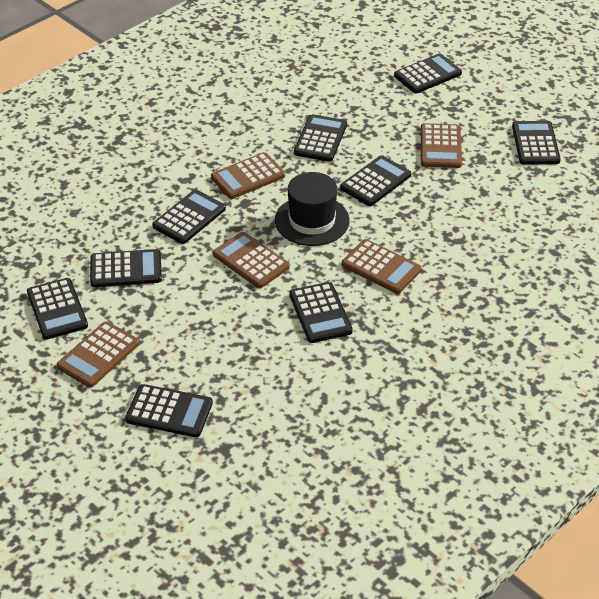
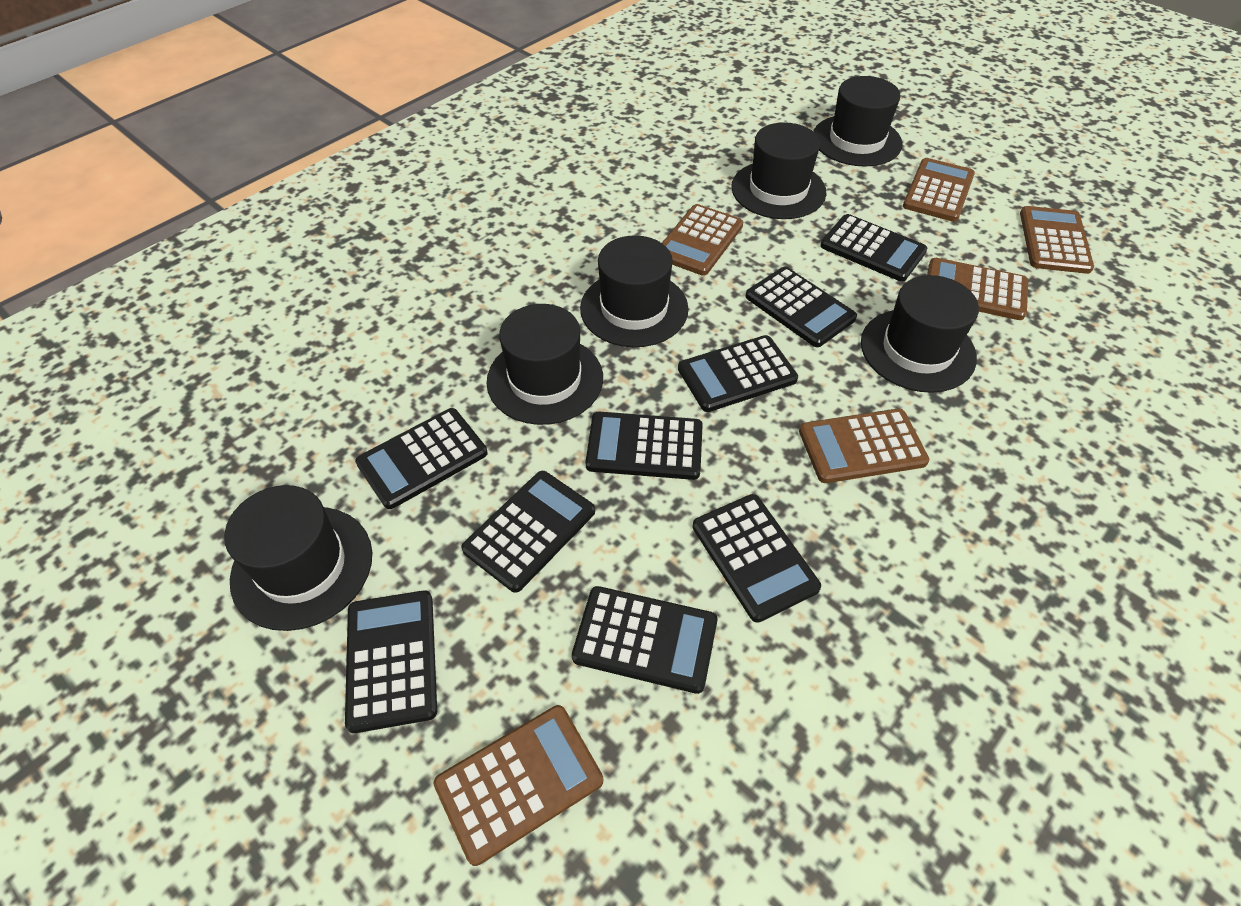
black hat: [275,172,350,246] = 1 -> [224,485,372,631] [486,304,603,425] [580,235,689,347] [731,122,826,219] [813,76,903,167] [861,275,979,393] = 6
brown calculator: [57,321,139,388] [211,152,285,199] [213,232,290,288] [342,239,421,294] [421,123,462,168] = 5 -> [433,705,603,866] [662,204,743,276] [799,409,929,483] [903,158,975,222] [927,258,1028,320] [1020,206,1094,274] = 6

